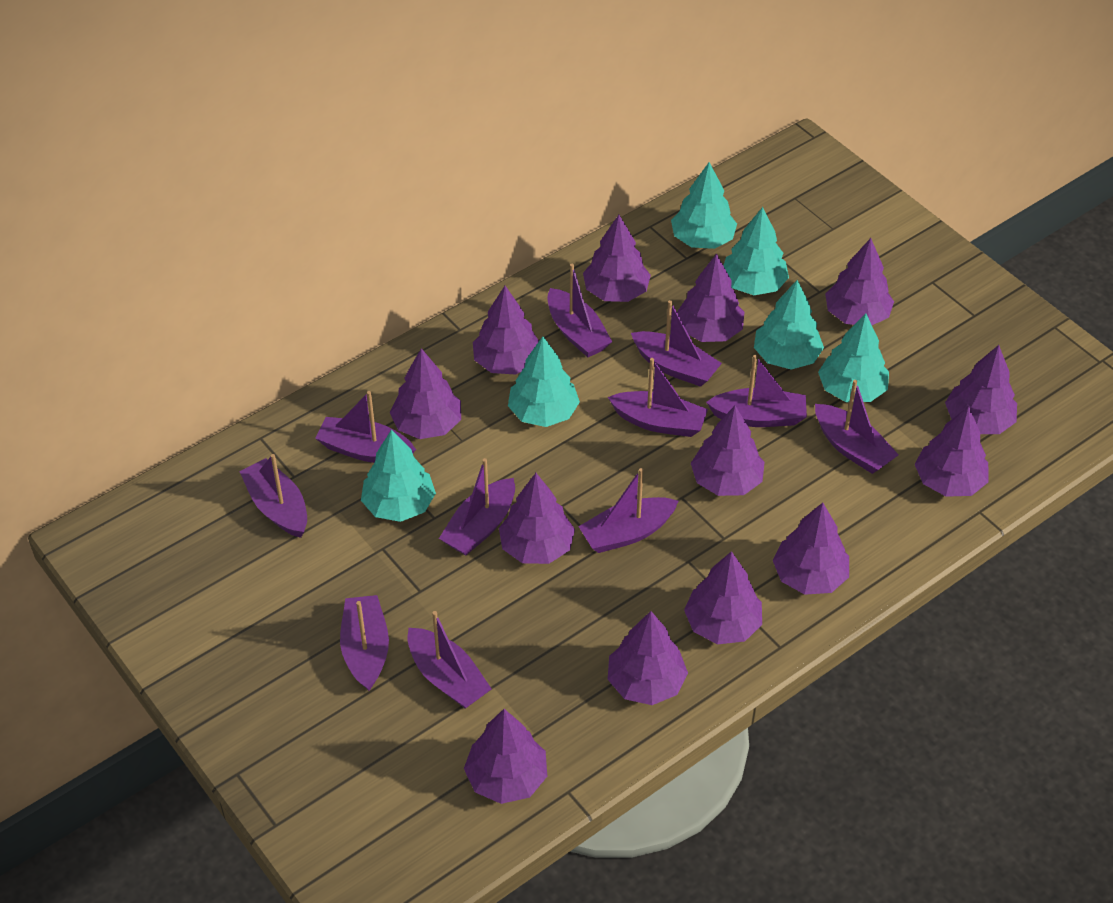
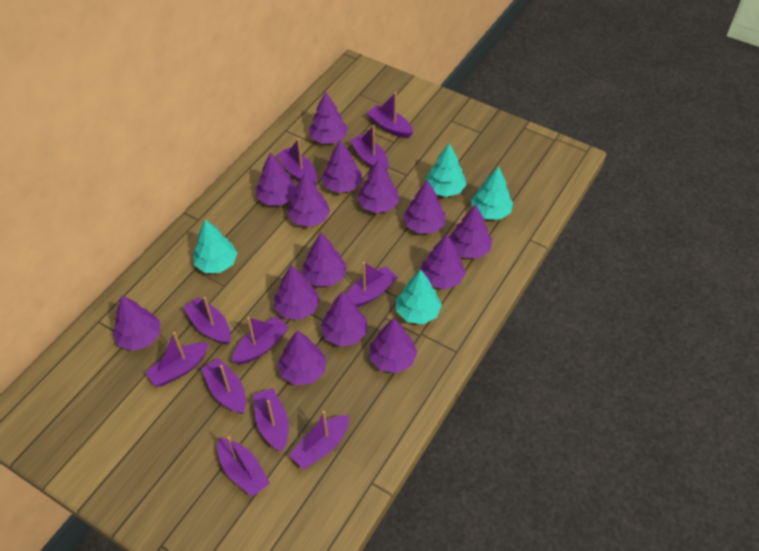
purple tree: [390,348,461,439] [464,709,547,804] [473,286,539,375] [499,473,575,564] [583,215,651,302] [608,611,688,705] [677,253,745,342] [684,551,762,644] [691,406,765,496] [773,503,849,595] [825,238,894,325] [915,406,989,497] [945,345,1017,434] = 13 -> [112,296,160,351] [256,152,297,205] [274,265,320,320] [278,330,326,385] [288,173,330,227] [302,233,347,286] [309,91,348,144] [320,292,367,347] [321,140,362,193] [357,159,399,213] [369,318,417,373] [403,180,446,234] [421,234,466,289] [449,205,492,258] = 14
turquoise tree: [361,429,436,522] [508,337,580,427] [671,162,737,249] [723,207,789,295] [754,280,824,370] [818,313,889,402] = 6 -> [193,219,237,273] [396,269,442,324] [426,143,467,197] [471,166,513,220] = 4

